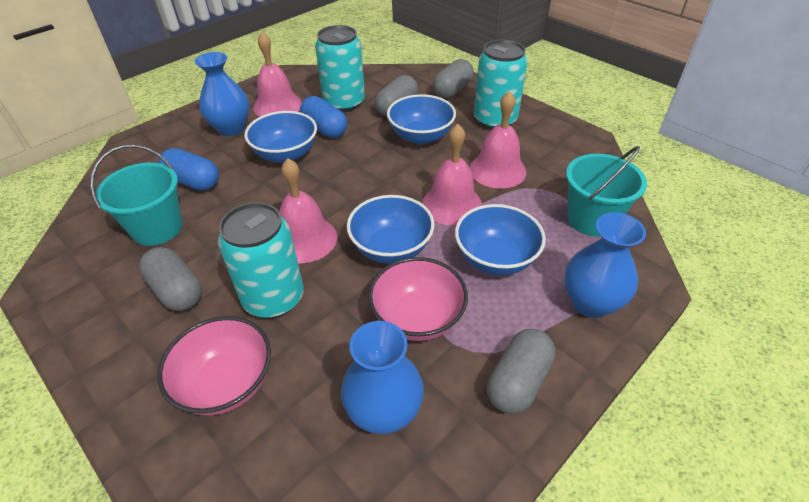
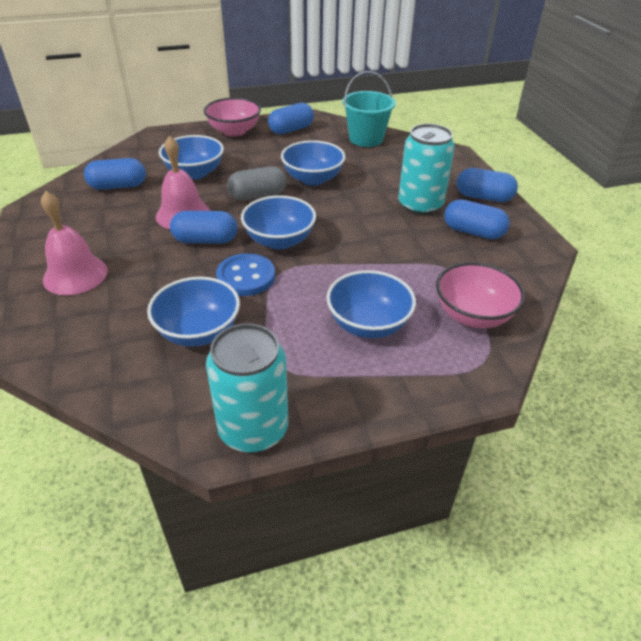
blue bowl: [244,111,317,163] [347,195,434,264] [387,94,456,145] [455,204,546,275] = 4 -> [147,277,240,347] [159,135,224,180] [241,195,316,250] [281,140,346,186] [326,270,416,338] = 5
blue button: none = 0 -> [216,253,275,296] = 1
blue capsule: [158,148,219,191] [300,96,347,138] = 2 -> [84,158,146,190] [170,211,237,244] [268,103,314,134] [444,199,510,239] [457,168,518,202] = 5
blue vase: [194,52,250,136] [341,321,424,434] [564,212,646,318] = 3 -> none = 0
grey capsule: [139,247,202,311] [375,75,418,117] [433,59,474,98] [487,329,556,414] = 4 -> [227,166,287,201] = 1
pink bell: [253,32,302,117] [279,158,337,263] [422,124,482,226] [470,91,526,189] = 4 -> [41,191,108,295] [156,135,210,229] = 2
turquoise bucket: [91,145,182,246] [566,146,647,237] = 2 -> [343,71,396,147] = 1
turquoise can: [218,202,304,318] [315,25,365,112] [474,39,528,130] = 3 -> [206,323,288,453] [398,124,455,215] = 2

